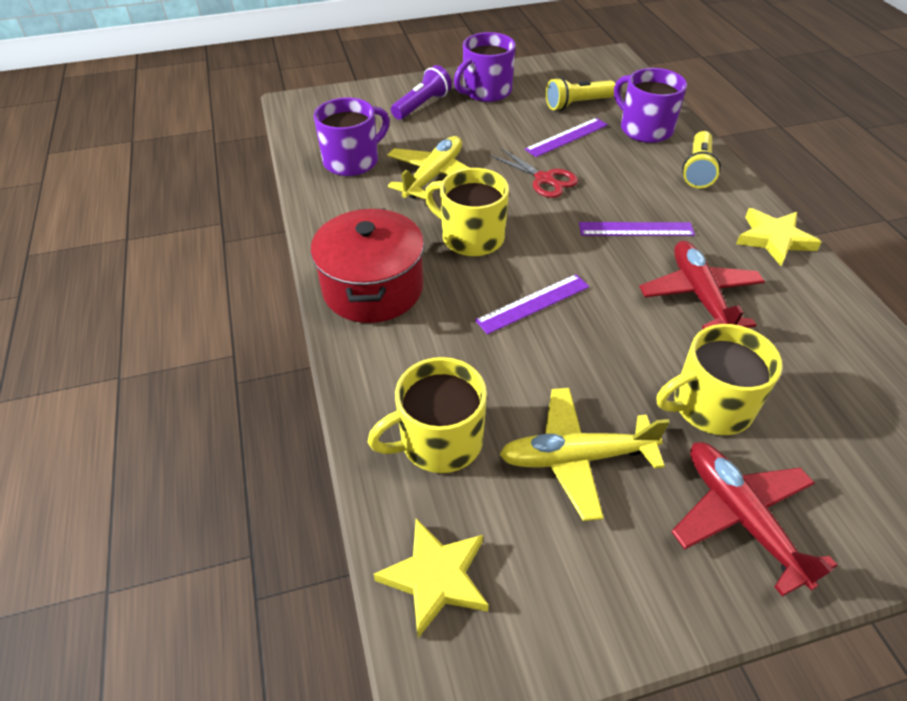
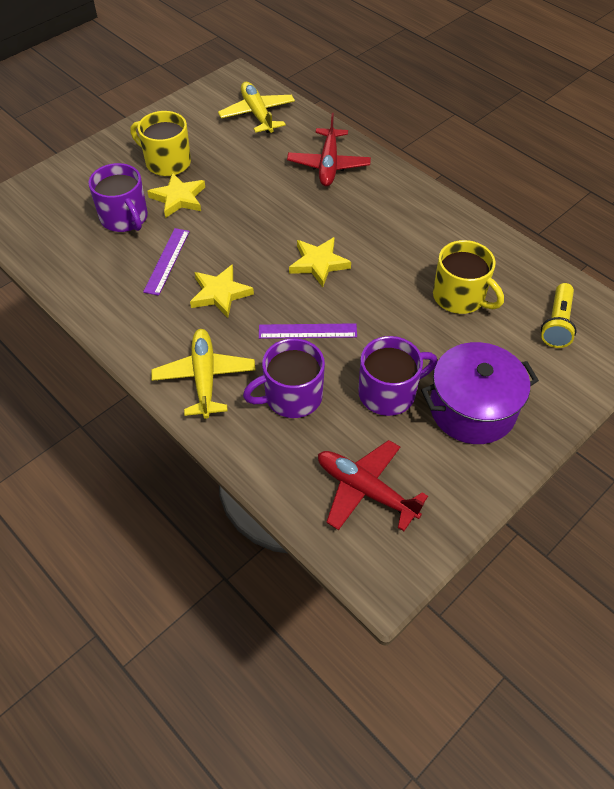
purple flashlight: [391,65,452,120] = 1 -> none = 0
purple pot: none = 0 -> [421,342,539,444] = 1
purple ruler: [475,274,590,335] [525,118,608,157] [579,222,695,236] = 3 -> [143,228,190,296] [259,323,357,339] = 2
red pot: [311,209,424,323] = 1 -> none = 0
red scissors: [490,148,578,198] = 1 -> none = 0
yellow flashlight: [546,77,615,111] [682,131,721,188] = 2 -> [541,283,576,348] = 1
yellow mug: [368,357,487,473] [424,168,509,256] [657,324,783,435] = 3 -> [130,111,191,176] [433,240,504,314] = 2
yellow star: [374,519,489,638] [736,208,821,266] = 2 -> [147,173,205,218] [190,264,254,318] [289,237,351,287] = 3

